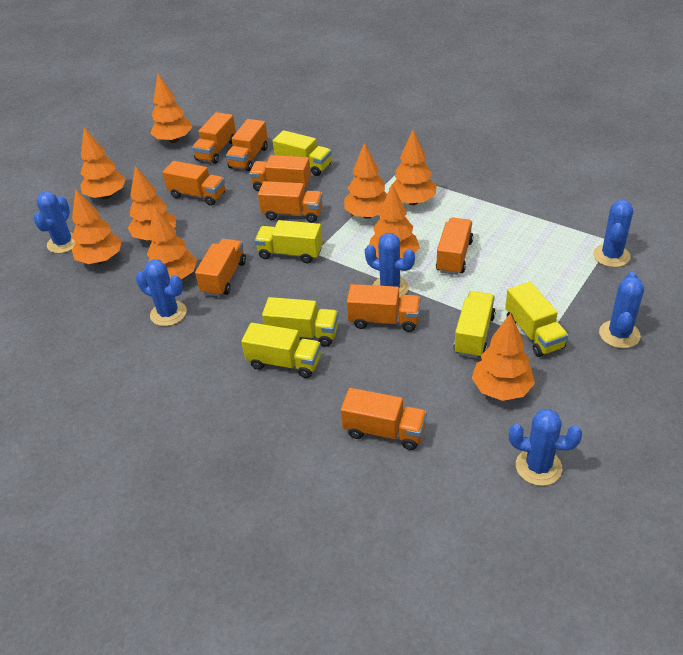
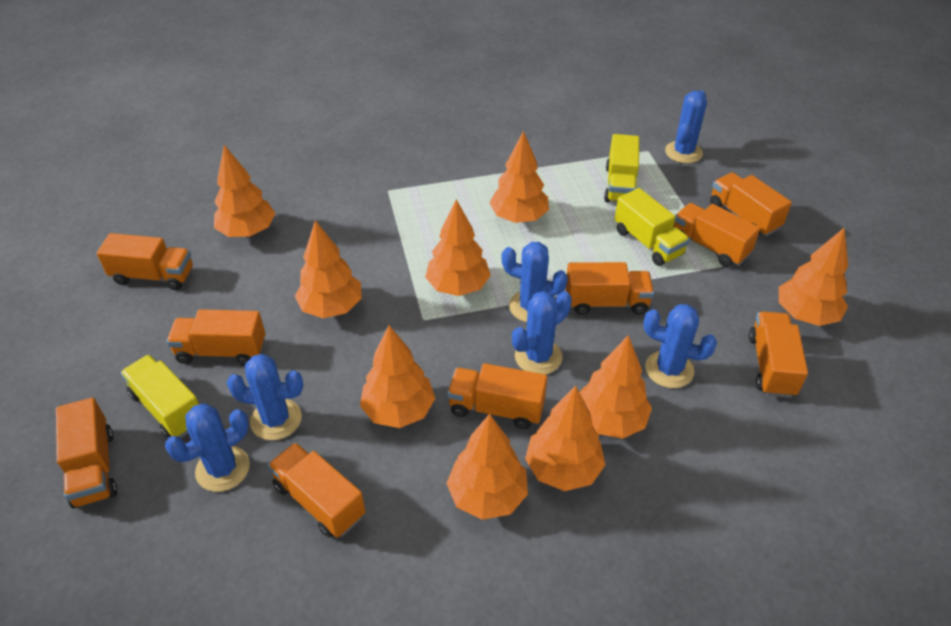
yellow truck: [241,323,321,378] [255,220,323,263] [262,297,338,347] [273,130,332,176] [454,291,495,358] [505,282,568,357] = 6 -> [120,355,199,438] [604,134,639,202] [615,188,690,266] = 3

